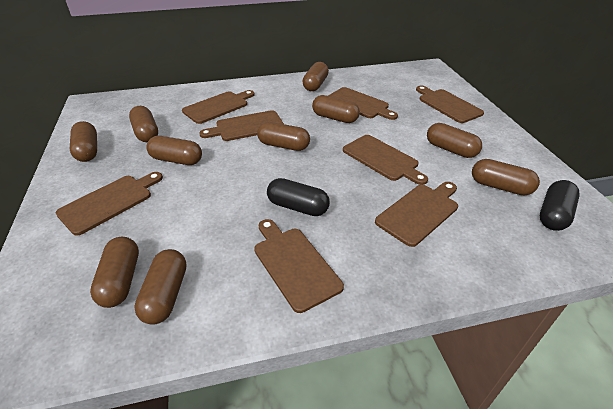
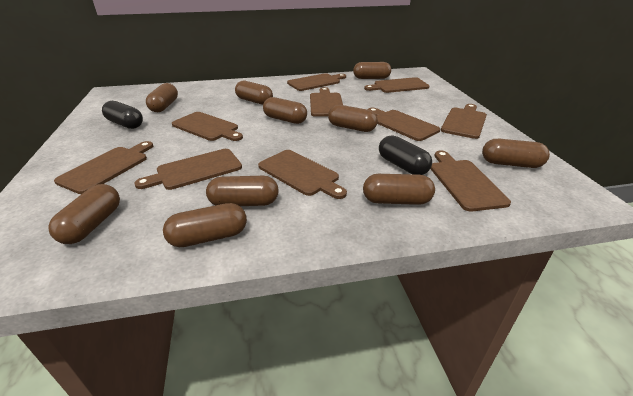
brown cutting board: [56,172,163,236] [182,90,255,124] [199,110,284,141] [254,219,344,313] [328,87,398,120] [343,135,428,185] [375,182,458,247] [416,86,484,123] = 8 -> [54,141,153,194] [134,149,242,190] [172,112,243,141] [258,150,347,199] [287,73,346,91] [310,87,343,117] [364,77,429,93] [368,108,440,141] [430,151,511,212] [441,104,487,139] = 10

